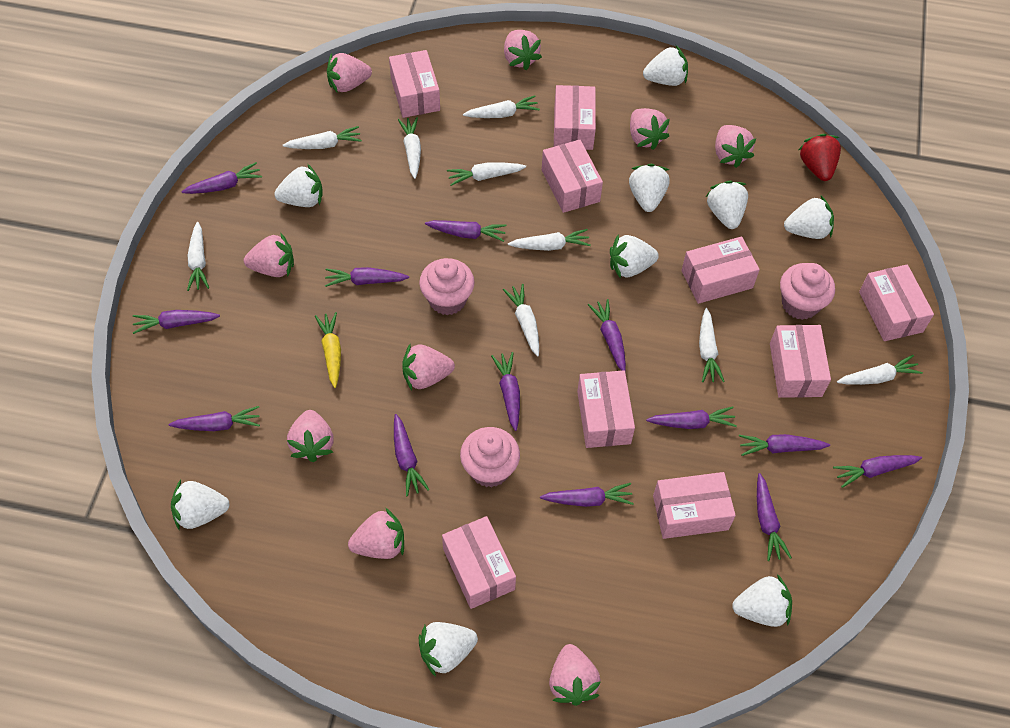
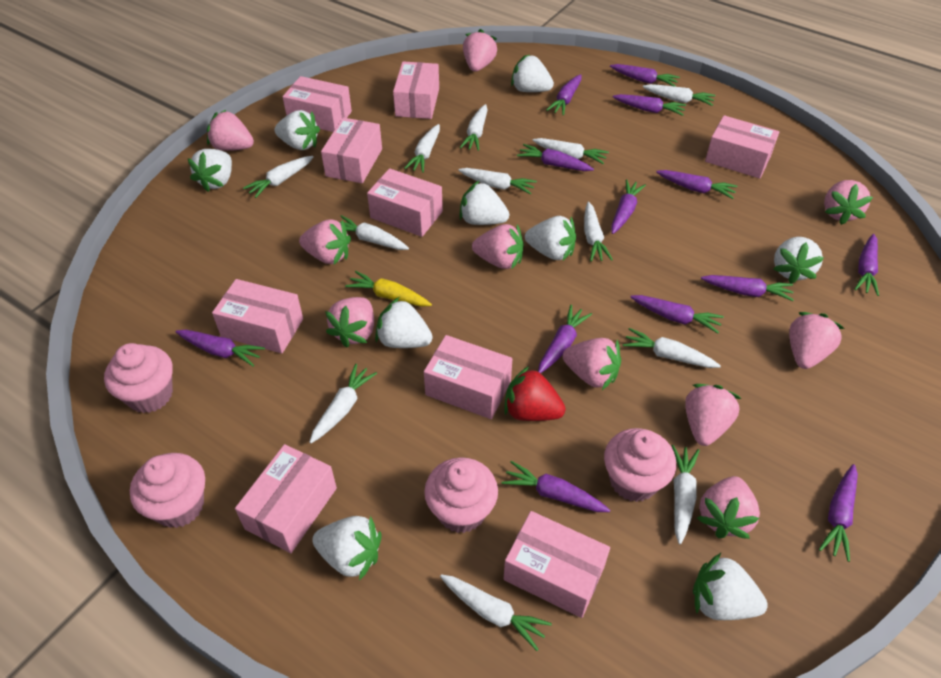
pink cupcake: [419,258,475,315] [460,427,520,488] [780,263,835,320] = 3 -> [104,343,173,413] [130,453,205,528] [424,457,498,533] [604,428,676,502] = 4
pink strawberry: [244,232,294,277] [287,410,334,462] [327,53,372,93] [348,508,404,559] [402,344,455,390] [504,30,542,70] [549,644,601,706] [630,108,670,150] [715,125,756,168] = 9 -> [207,110,254,151] [299,219,351,264] [325,297,374,348] [463,29,497,72] [472,224,524,270] [563,338,621,390] [685,384,742,446] [697,476,760,539] [789,312,845,369] [824,180,873,225] = 10
white carrot: [187,222,209,291] [283,126,362,149] [398,117,421,179] [447,163,526,186] [463,95,540,118] [503,284,539,356] [508,229,591,251] [699,308,725,382] [837,355,923,385] = 9 -> [243,156,314,198] [309,364,377,444] [339,215,409,250] [404,124,440,173] [440,574,552,651] [458,168,537,194] [460,104,488,151] [533,138,609,164] [584,202,613,262] [623,328,721,368] [643,84,716,106] [672,445,700,544] = 12

